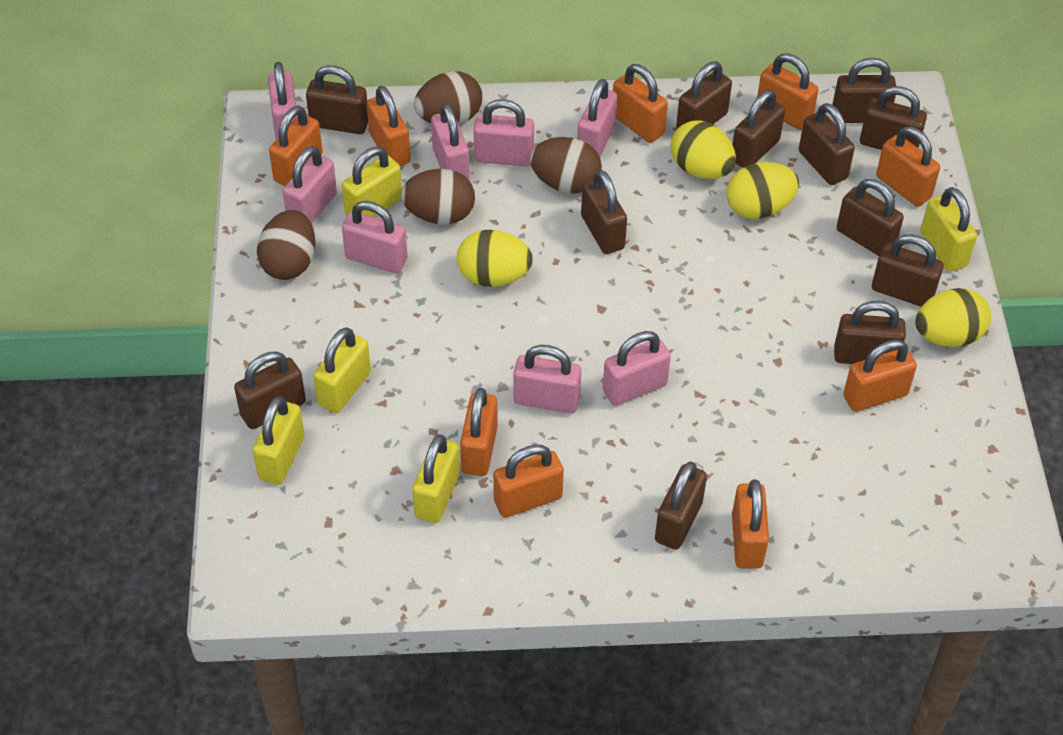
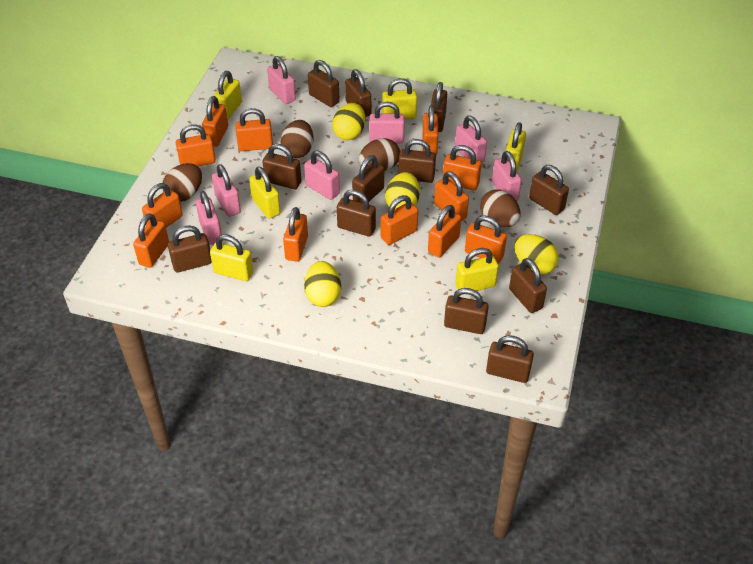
orange padlock: [269,106,323,186] [366,86,411,166] [460,388,498,476] [493,444,564,518] [613,64,668,143] [732,480,769,569] [757,53,818,130] [843,339,917,412] [876,126,940,207] = 9 -> [133,213,169,268] [142,183,183,228] [176,124,216,166] [202,96,228,147] [235,108,273,151] [283,207,308,262] [381,195,418,245] [422,105,438,155] [428,205,461,258] [434,171,469,221] [443,145,482,190] [465,215,507,264] = 12
pink padlock: [268,62,297,140] [283,146,337,223] [342,201,408,274] [431,103,470,180] [474,99,534,166] [514,345,581,414] [577,79,618,157] [603,331,671,406] = 8 -> [196,191,222,245] [212,164,241,217] [267,56,296,104] [304,150,340,200] [369,102,405,143] [455,116,487,163] [492,151,522,201] = 7
yellow padlock: [253,396,305,484] [314,327,371,413] [342,147,402,217] [412,434,460,523] [920,187,977,271] = 5 -> [210,234,253,281] [214,71,242,119] [249,167,281,219] [382,78,417,119] [455,248,499,291] [506,122,526,172] = 6

